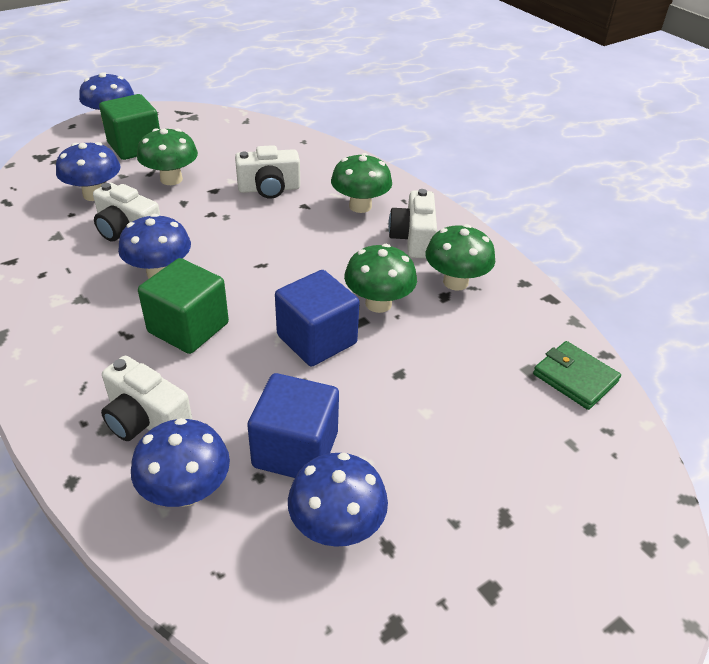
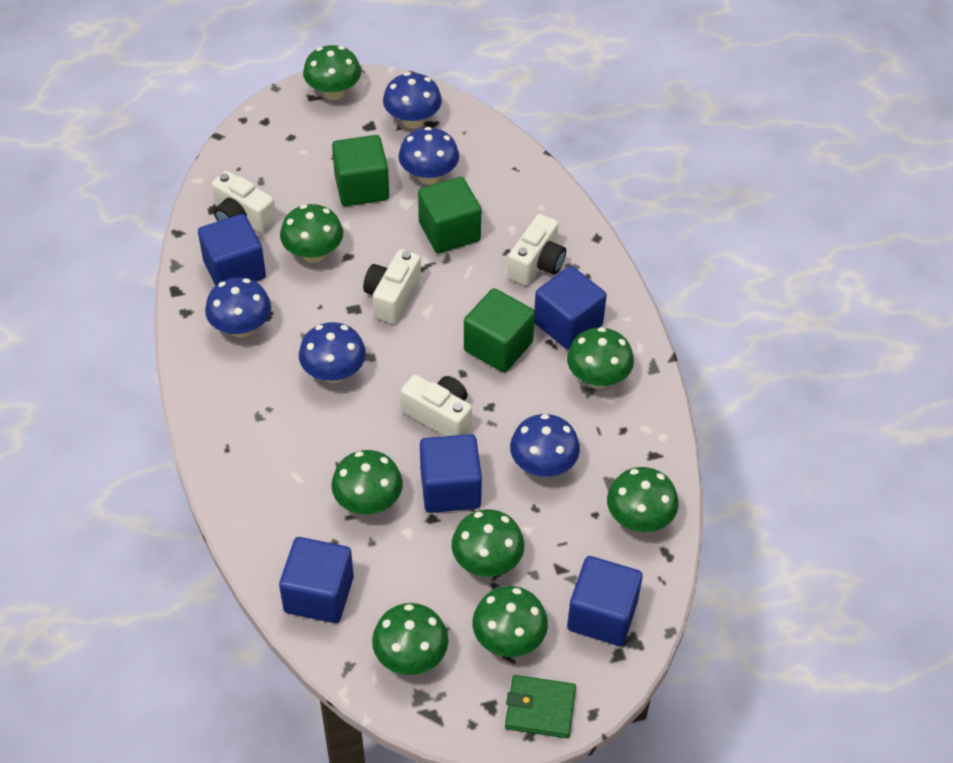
blue cube: [247,373,339,478] [275,270,360,366] = 2 -> [198,214,266,286] [279,537,354,623] [420,434,482,513] [534,266,607,350] [567,556,643,646] = 5
green cube: [99,94,160,160] [138,258,229,354] = 2 -> [332,135,389,206] [418,177,481,253] [464,288,535,373] = 3
green mushroom: [137,129,198,185] [331,153,392,213] [344,244,417,313] [426,224,495,291] = 4 -> [280,204,343,263] [303,45,361,101] [331,450,403,514] [372,603,448,675] [451,509,524,577] [472,586,548,657] [567,327,634,389] [607,467,679,532] = 8

